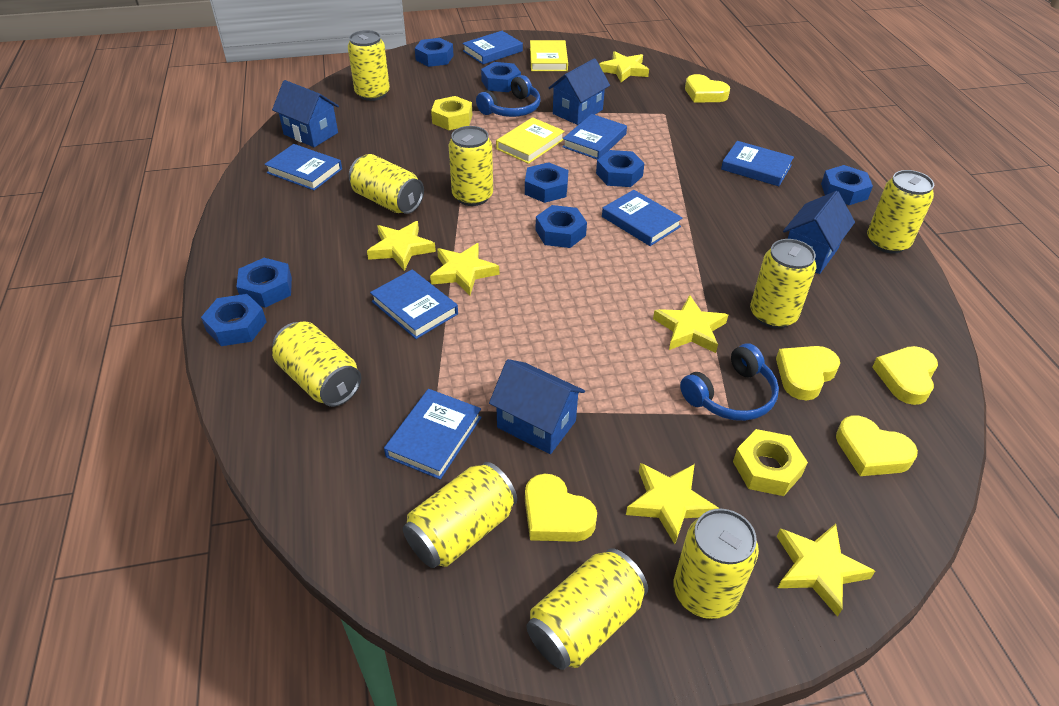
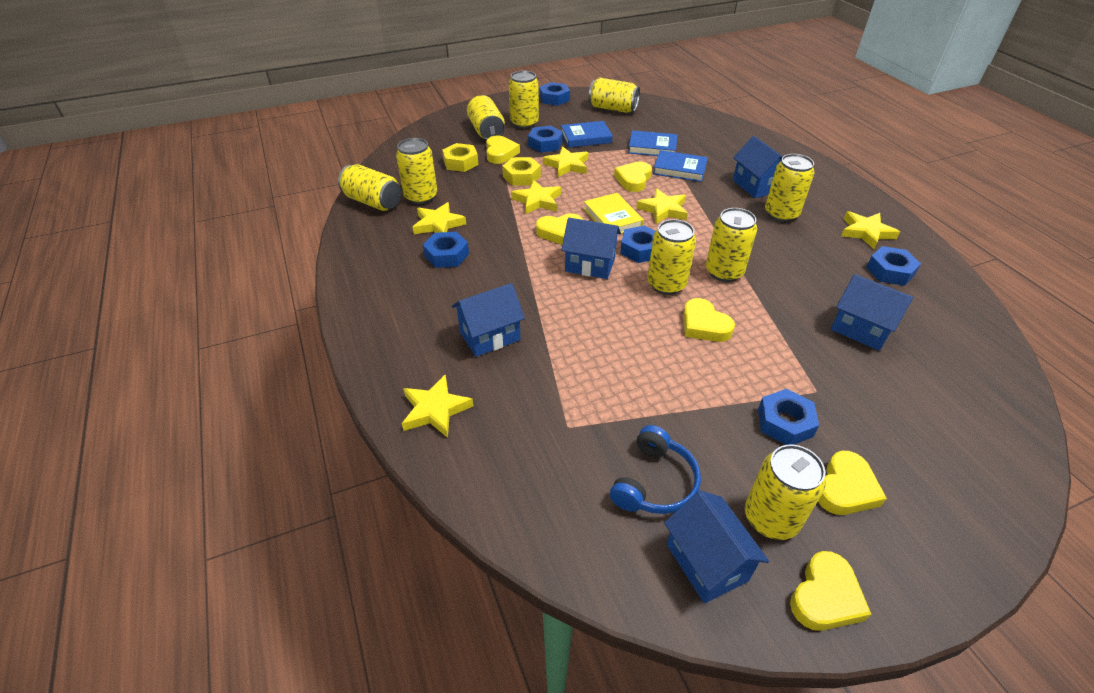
blue book: [264,144,342,190] [370,270,458,339] [384,389,481,479] [462,31,523,64] [562,114,627,160] [602,190,682,246] [721,141,794,186] = 7 -> [561,121,613,148] [628,130,677,156] [653,150,708,182] = 3
blue headphones: [476,75,541,117] [680,343,779,421] = 2 -> [610,425,701,514] = 1
blue house: [272,80,339,147] [489,359,585,454] [549,58,610,125] [783,191,855,274] = 4 -> [452,283,525,357] [562,218,621,279] [664,491,769,603] [733,136,782,198] [831,274,913,351] = 5
blue nut: [201,294,266,346] [236,258,292,308] [415,38,454,67] [481,62,521,92] [525,162,569,203] [536,205,587,248] [596,150,645,187] [821,165,873,205] = 8 -> [423,232,469,268] [528,126,563,153] [539,82,570,106] [620,225,655,263] [758,389,819,445] [866,246,921,286] = 6
yellow book: [496,117,565,164] [530,40,568,71] = 2 -> [584,193,644,235] = 1
yellow heart: [525,473,597,542] [685,74,730,103] [776,346,840,400] [836,416,918,476] [872,346,938,405] = 5 -> [486,135,520,164] [536,213,583,245] [614,162,652,192] [683,298,735,342] [790,551,871,631] [818,451,887,515] = 6

